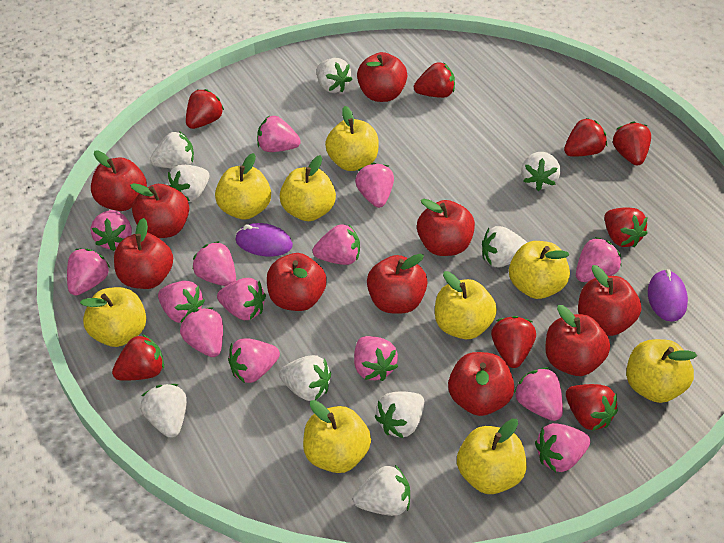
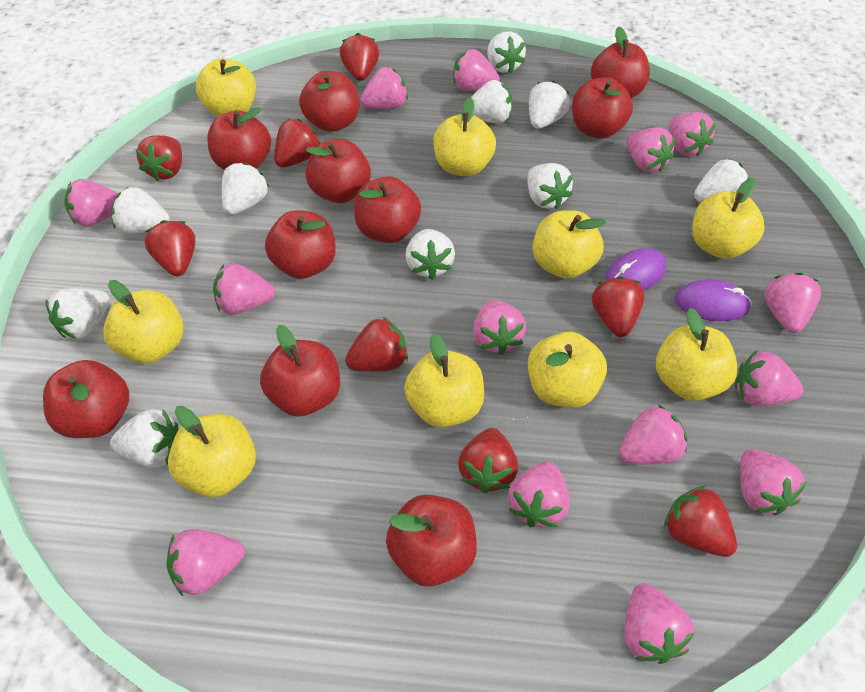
white strawberry: [140,384,187,438] [150,131,194,168] [168,165,209,202] [279,355,331,401] [316,58,352,93] [353,465,410,516] [375,391,424,438] [482,226,527,267] [521,152,560,191] = 9 -> [46,288,110,339] [110,409,178,468] [112,187,170,234] [222,162,269,215] [405,229,455,280] [471,80,512,123] [487,32,526,74] [527,163,573,210] [529,80,570,129] [694,158,749,202] = 10

